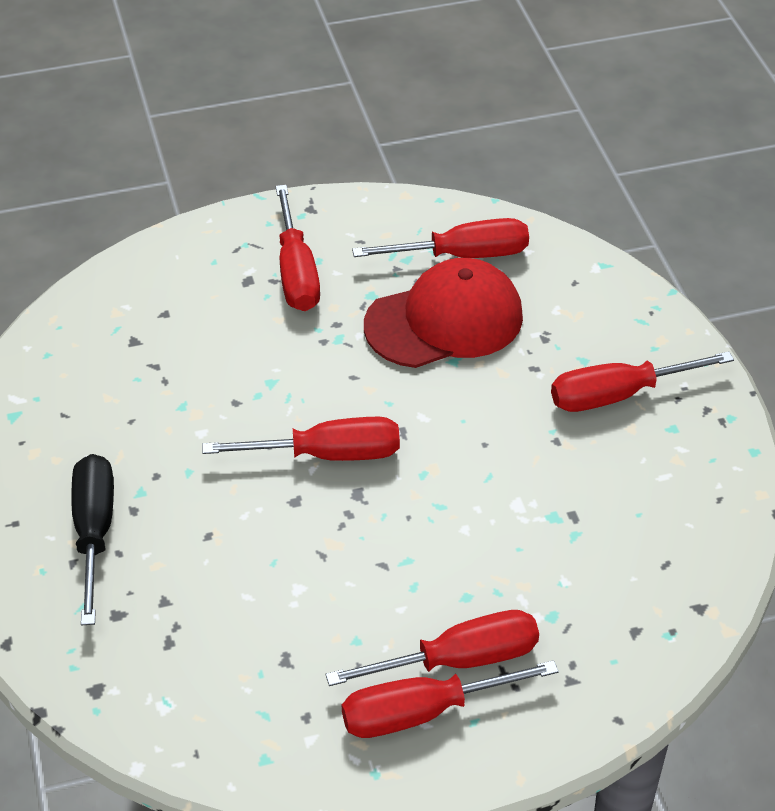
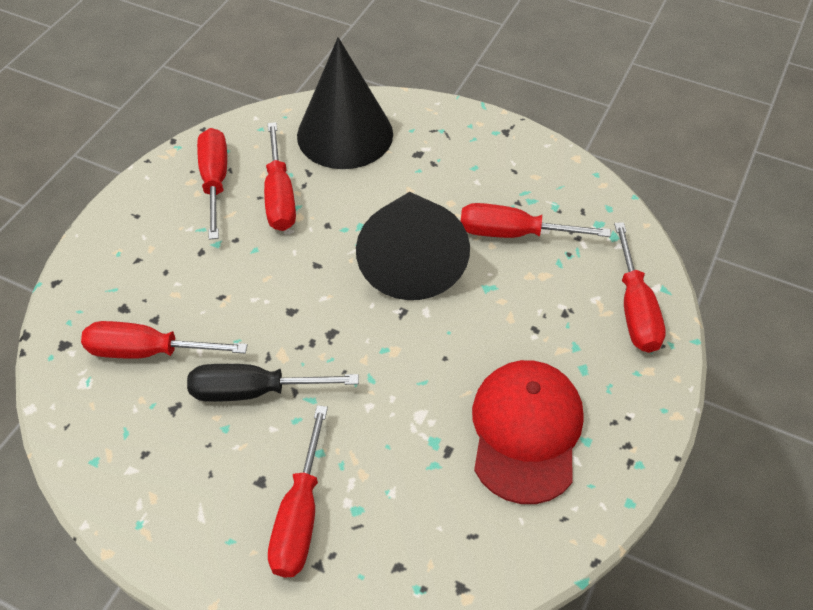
black cone: none = 0 -> [297,37,393,169] [356,192,470,300] = 2

